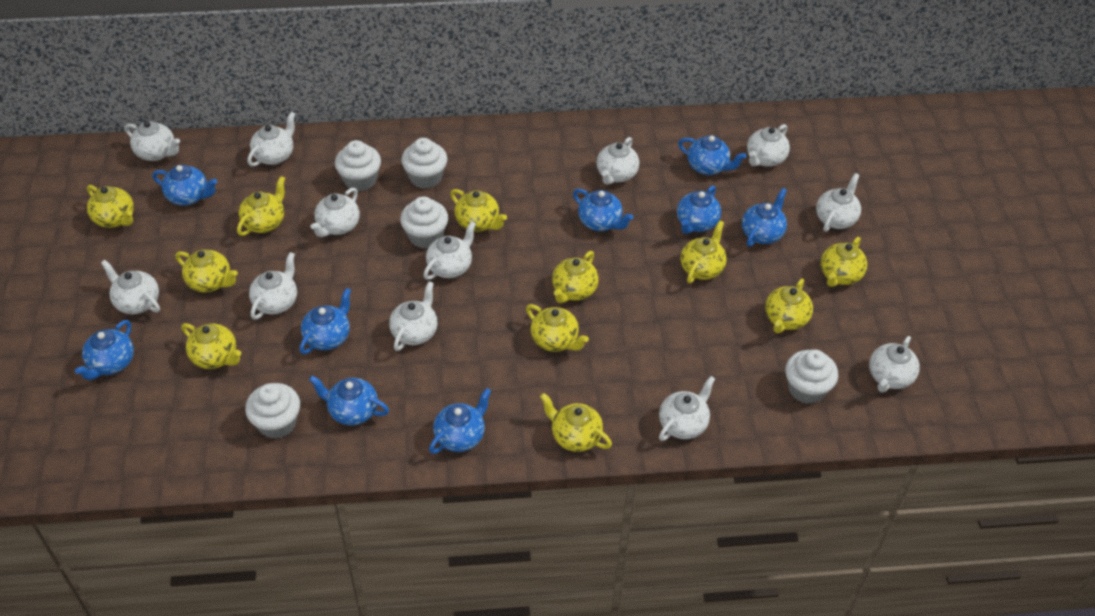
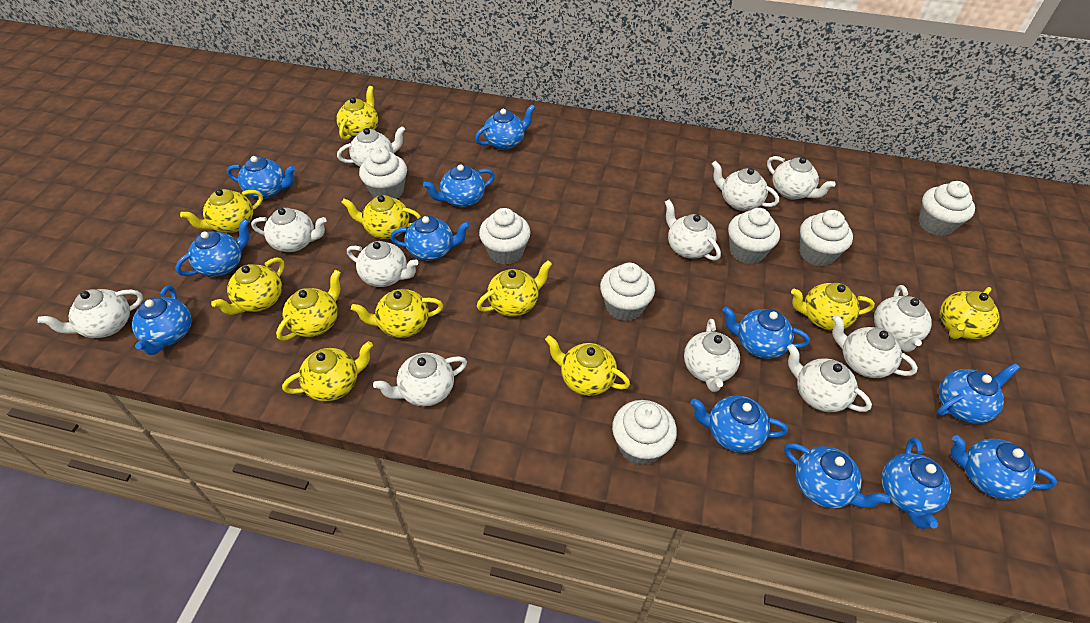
blue teapot: [75,320,134,380] [152,165,217,206] [300,288,351,354] [309,375,389,425] [429,388,491,454] [573,189,633,231] [677,185,721,234] [678,135,746,175] [742,188,787,247] = 9 -> [132,286,192,355] [175,218,249,277] [227,156,295,199] [390,216,470,261] [423,164,495,208] [475,105,535,150] [691,395,788,453] [722,306,810,359] [784,443,891,509] [881,437,951,529] [937,363,1020,424] [951,435,1057,500] = 12
white cupcake: [245,383,300,439] [335,140,381,192] [400,196,448,249] [401,138,447,189] [785,349,838,404] = 5 -> [359,147,407,199] [479,208,531,265] [600,263,655,321] [612,400,677,465] [728,208,780,264] [800,210,853,266] [919,181,975,236] = 7

